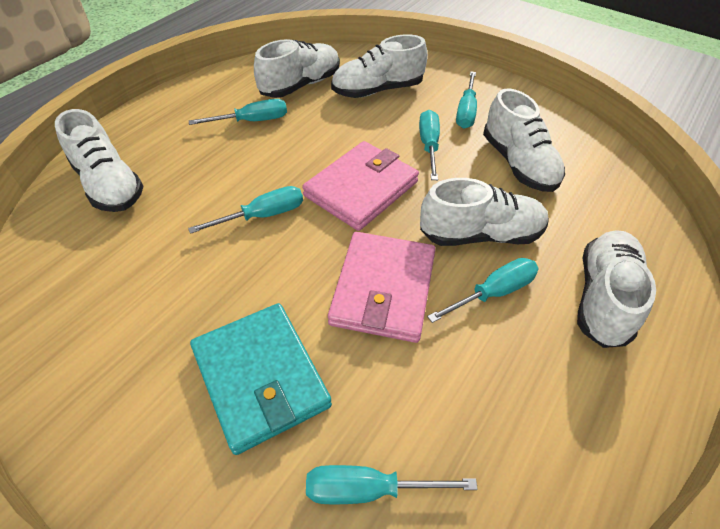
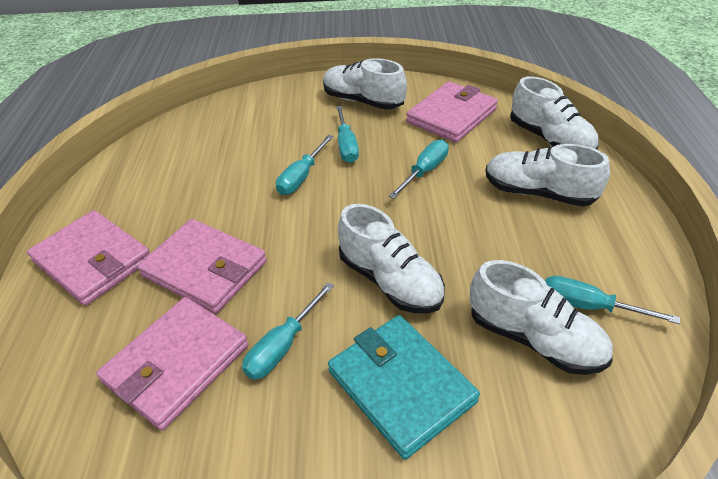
pink wallet: [302,141,419,231] [328,232,436,343] = 2 -> [27,210,150,306] [96,297,249,431] [137,219,267,314] [406,82,498,143] = 4
turquoise screwdriver: [188,186,303,234] [189,99,287,125] [306,465,478,504] [419,110,440,180] [427,258,539,323] [456,71,477,129] = 6 -> [242,282,334,380] [276,135,333,195] [336,106,359,163] [389,140,449,199] [545,276,680,324] = 5
white shoe: [55,109,143,212] [254,39,340,98] [331,34,428,98] [420,178,549,246] [483,88,565,192] [577,230,656,348] = 6 -> [323,58,407,110] [338,204,445,313] [470,260,613,375] [486,144,610,206] [510,77,599,150] = 5

